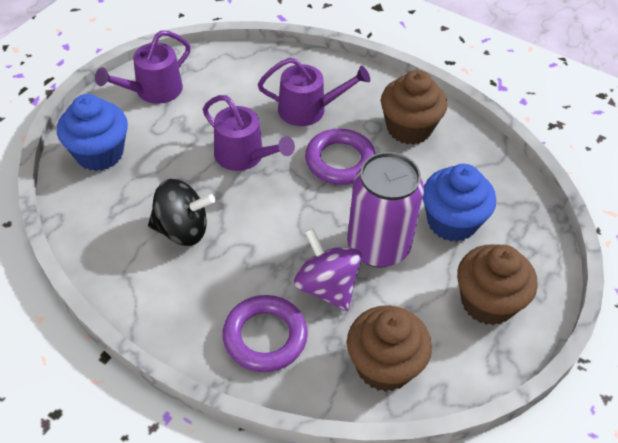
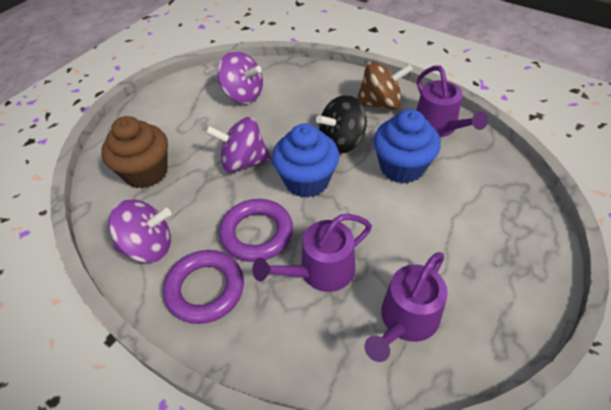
brown cupcake: [347,305,432,392] [381,70,447,145] [457,244,538,325] = 3 -> [101,116,168,189] = 1
brown spinning top: none = 0 -> [357,61,413,110] = 1
purple can: [347,152,424,268] = 1 -> none = 0
purple spinning top: [294,228,362,311] = 1 -> [108,200,171,263] [205,117,272,173] [218,51,263,104] = 3

